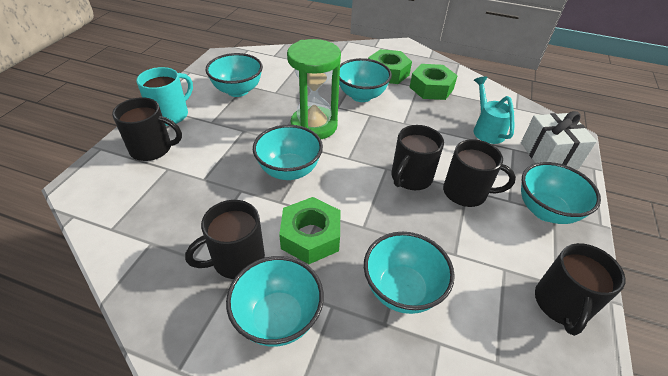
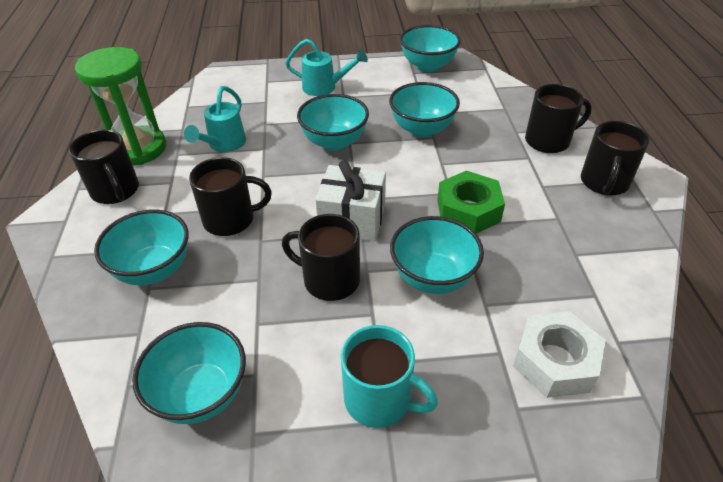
green nut: [279,197,340,264] [368,49,412,84] [410,64,458,100] = 3 -> [437,171,505,234] = 1
turquoise watering can: [474,76,514,144] = 1 -> [184,86,246,152] [285,39,368,96] = 2
white nut: none = 0 -> [513,311,605,398] = 1

